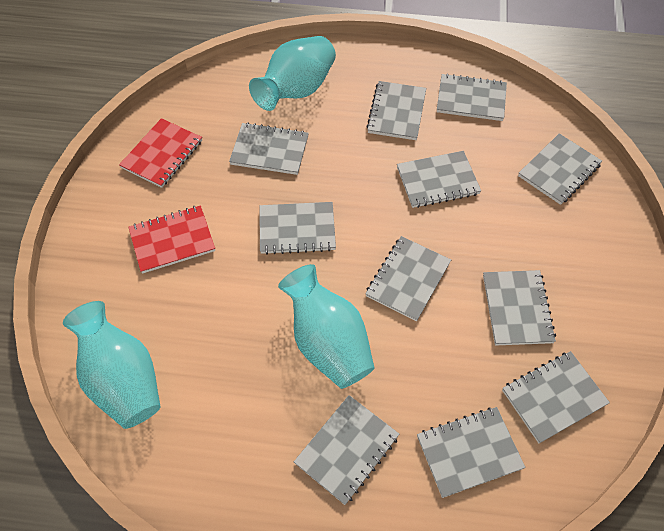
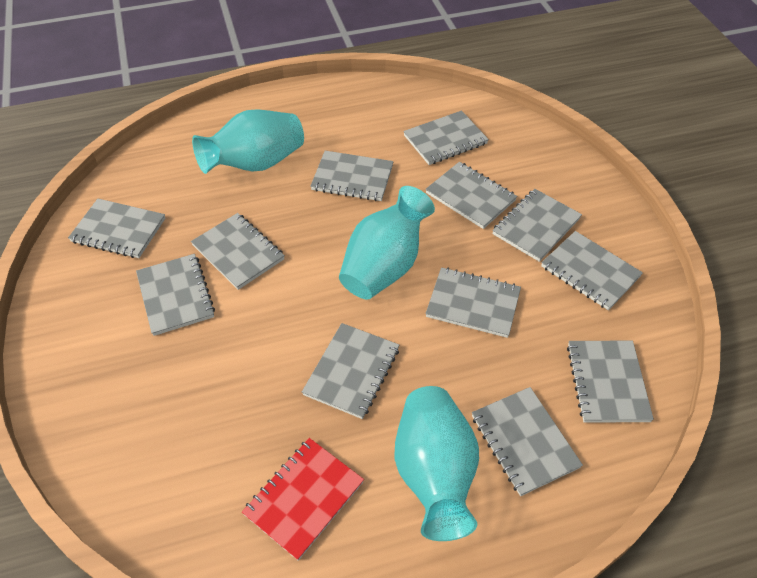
grey notebook: [229,122,309,175] [259,202,336,255] [294,395,400,505] [365,236,451,322] [366,81,426,140] [397,151,481,208] [417,407,526,498] [437,73,507,121] [483,270,556,345] [502,351,610,443] [518,133,602,205] = 11 -> [68,199,165,258] [136,254,215,336] [191,213,285,290] [302,323,399,419] [310,151,393,201] [403,111,489,165] [425,162,517,229] [426,267,521,338] [472,387,583,496] [492,189,582,262] [541,231,643,310] [567,341,654,423] = 12
red notebook: [119,118,202,188] [128,205,215,274] = 2 -> [242,438,364,561] = 1

